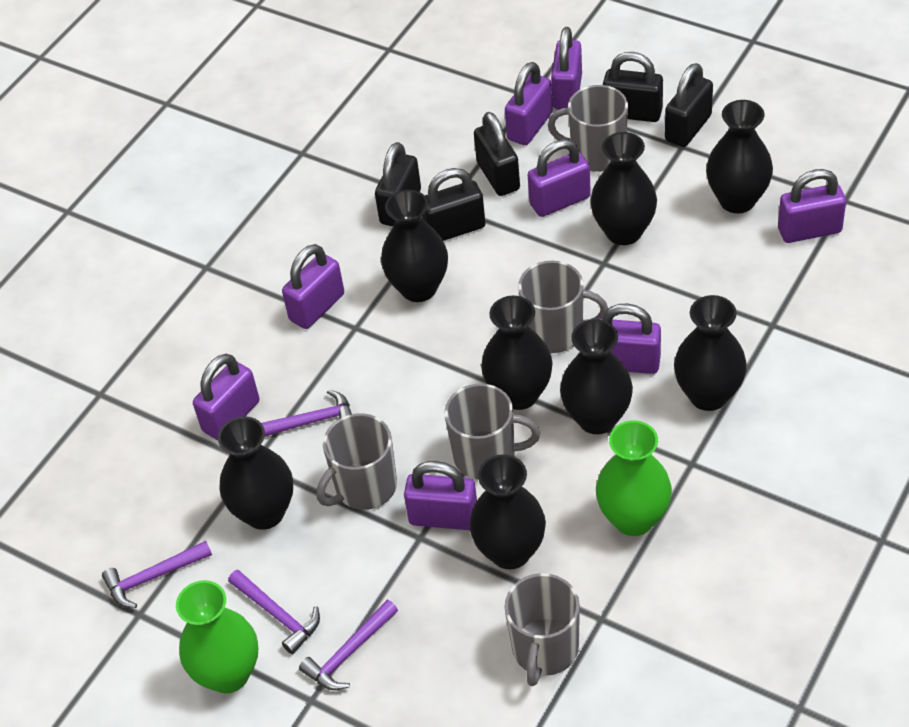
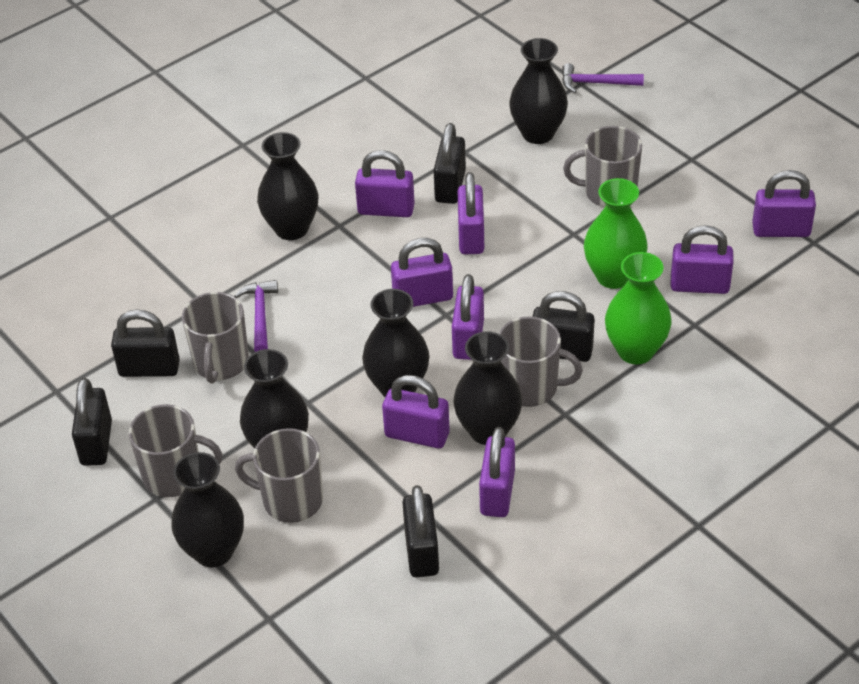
black vase: [218,416,293,530] [381,190,448,302] [469,454,546,569] [481,296,553,410] [560,319,633,434] [590,132,657,245] [674,295,747,411] [706,100,773,213] = 8 -> [171,452,244,568] [240,349,309,449] [257,132,318,240] [362,289,429,397] [453,331,522,445] [509,38,568,144] = 6
purple hammer: [102,541,212,608] [228,570,320,654] [262,390,352,437] [299,600,398,690] = 4 -> [234,280,278,352] [562,63,644,93] = 2

